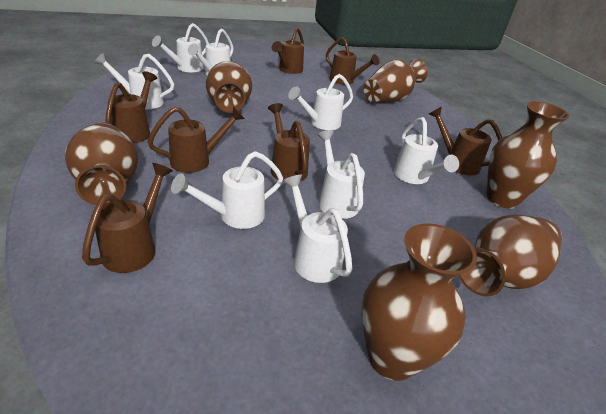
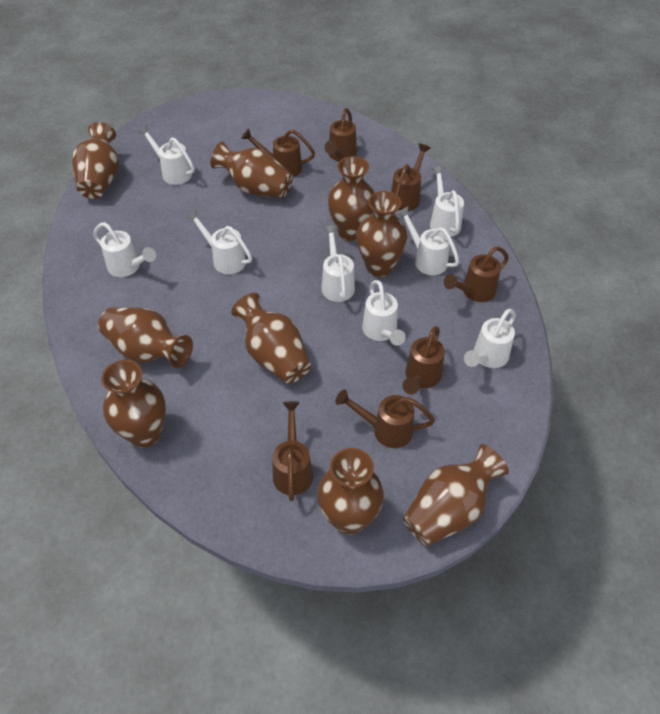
brown vase: [65,122,138,205] [206,61,252,113] [361,223,477,381] [364,59,428,102] [459,214,562,296] [486,101,570,209] = 6 -> [72,122,119,199] [98,307,193,368] [101,360,166,448] [211,142,293,198] [231,293,311,384] [317,448,384,535] [328,156,375,241] [356,191,408,277] [403,444,509,546] = 9

